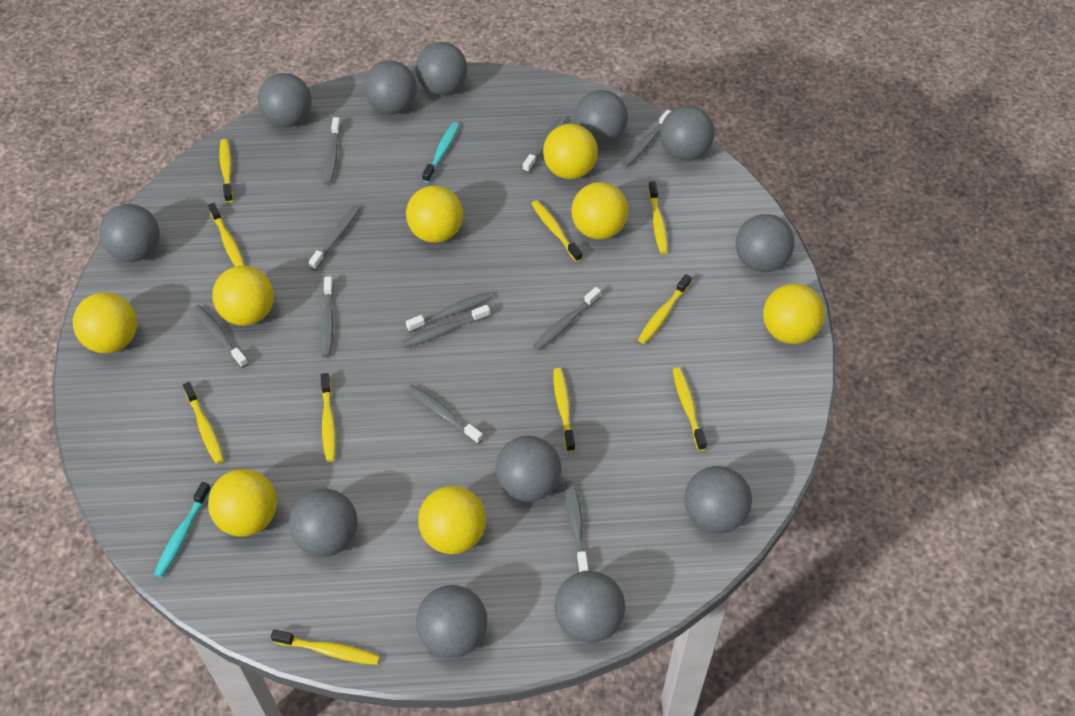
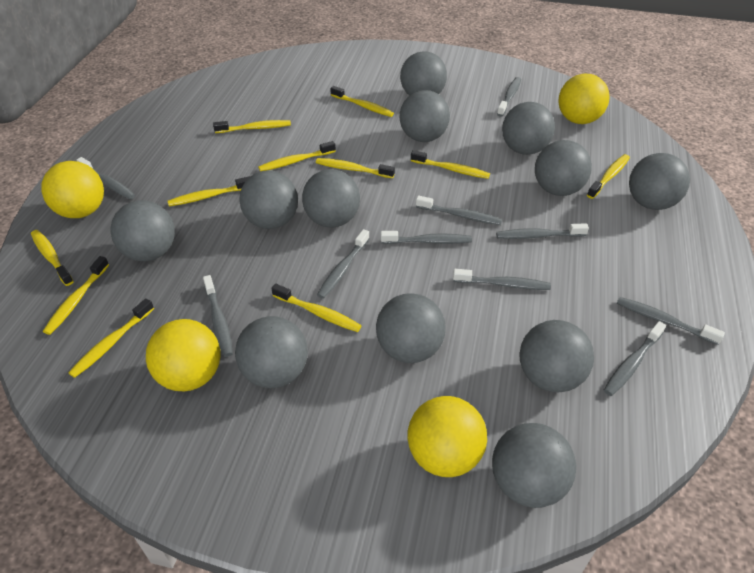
grey toothbrush: [193,305,248,368] [309,206,360,270] [320,276,334,357] [323,117,341,185] [402,305,490,348] [406,292,493,332] [407,384,483,444] [523,116,566,173] [533,287,601,351] [565,480,589,572] [622,110,671,167] = 11 -> [76,157,135,199] [203,275,233,357] [317,229,370,299] [381,231,472,244] [416,196,502,225] [453,269,551,290] [496,223,589,239] [497,77,521,117] [604,321,666,396] [617,297,725,345] = 10
turquoise toothbrush: [154,482,211,577] [422,122,459,183] = 2 -> none = 0
yellow ball: [73,292,137,353] [208,469,277,537] [212,266,274,326] [406,185,463,243] [418,486,486,554] [543,124,598,179] [571,182,628,240] [763,284,825,344] = 8 -> [41,161,104,218] [146,319,221,391] [407,396,487,477] [558,74,609,124] = 4
yellow toothbrush: [183,382,224,464] [208,203,245,267] [219,139,233,203] [271,629,380,665] [321,373,336,462] [532,200,582,262] [553,368,575,452] [638,274,692,344] [648,181,668,254] [673,368,707,451] = 10 -> [31,230,74,286] [43,256,109,335] [68,298,154,378] [168,176,251,206] [213,120,291,133] [258,141,336,171] [271,284,362,332] [316,158,395,178] [330,86,394,117] [411,150,490,179] [587,154,630,199] = 11

